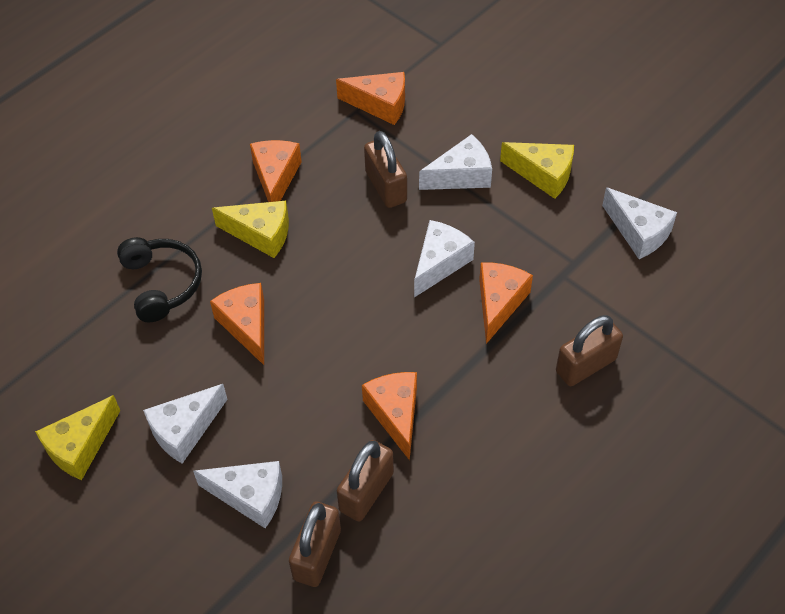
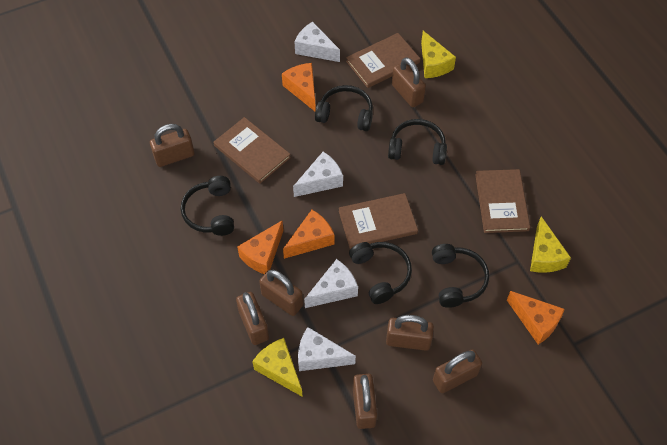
black headphones: [117,237,202,322] = 1 -> [181,176,234,236] [315,85,373,131] [349,242,412,304] [388,119,447,165] [432,244,489,308] = 5
brown book: none = 0 -> [214,117,291,184] [339,193,418,249] [346,33,420,88] [475,169,530,233] = 4
brown padlock: [289,502,341,587] [337,440,394,522] [364,131,407,208] [556,315,623,386] = 4 -> [150,124,195,167] [236,292,269,345] [259,270,303,316] [353,374,377,429] [386,315,434,351] [392,57,426,107] [433,349,482,393] = 7
orange cheese: [210,283,264,365] [250,140,302,202] [336,72,405,125] [362,372,417,461] [479,262,533,344] = 5 -> [237,220,284,274] [282,63,316,111] [283,210,334,259] [507,291,565,345] = 4
white cheese: [143,384,228,464] [193,461,282,528] [414,220,475,297] [419,134,492,190] [602,187,677,259] = 5 -> [293,152,343,197] [295,22,340,62] [298,327,356,371] [304,259,358,308] = 4

